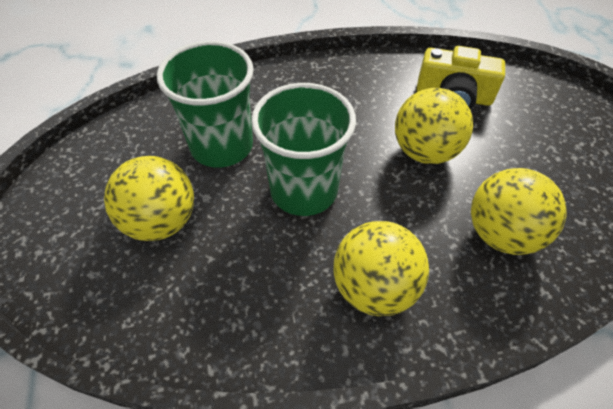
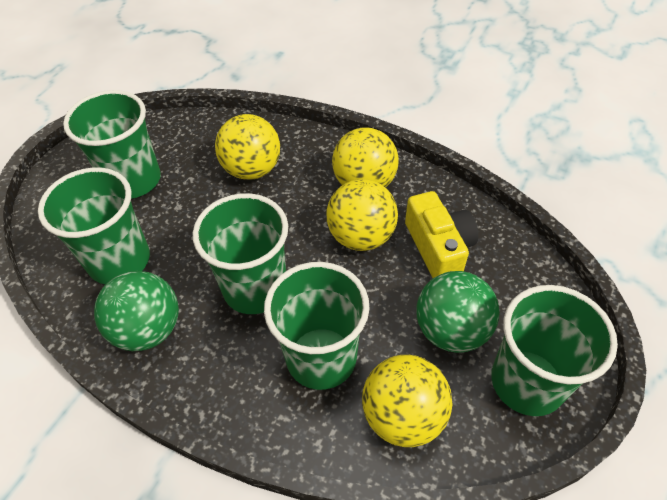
green ball: none = 0 -> [94,271,179,351] [417,271,500,353] = 2
green cup: [157,41,254,168] [251,83,356,216] = 2 -> [38,167,150,285] [63,90,161,199] [193,193,288,314] [264,262,369,390] [491,285,618,416] = 5

